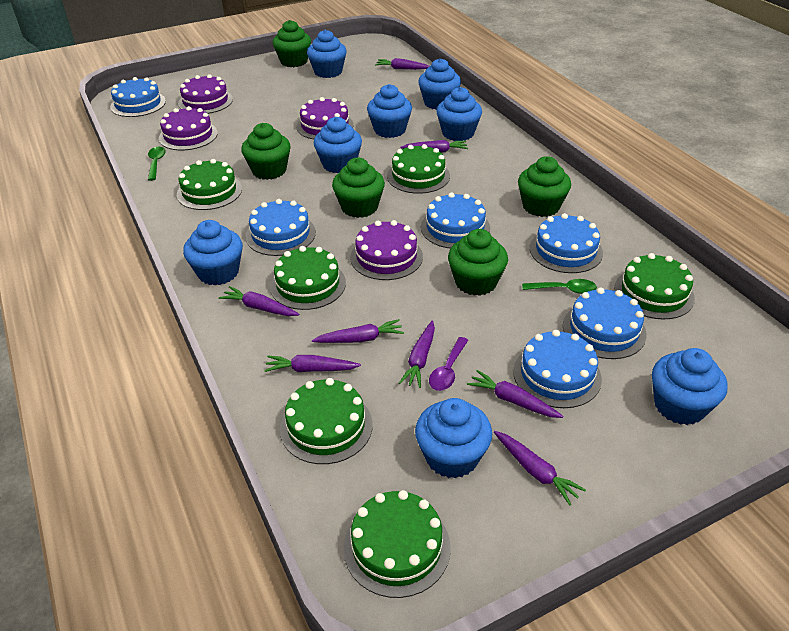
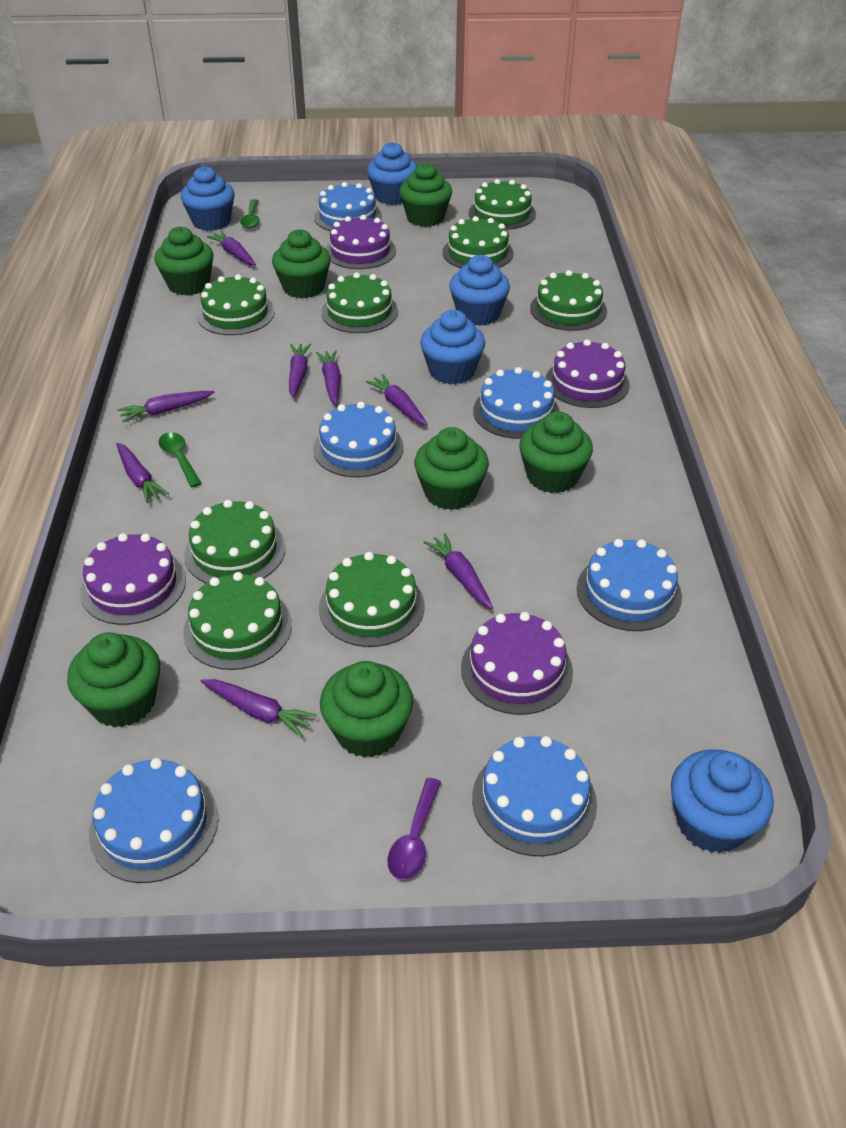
blue cupcake: [183,220,243,285] [307,30,347,78] [314,117,362,173] [367,84,412,138] [415,398,492,479] [418,58,461,110] [437,87,482,141] [652,348,728,425] = 8 -> [181,166,235,231] [367,142,417,205] [420,310,485,385] [449,255,510,326] [671,749,774,853] = 5
green cake: [177,159,242,210] [270,246,346,310] [280,378,373,464] [343,490,450,598] [387,144,450,194] [614,253,695,319] = 6 -> [183,572,292,670] [184,500,285,583] [197,274,275,335] [319,552,425,647] [321,272,398,333] [442,216,514,268] [469,179,536,230] [530,270,607,331] = 8
green cupcake: [241,123,291,180] [273,20,311,67] [332,158,385,218] [448,229,508,296] [518,156,571,217] = 5 -> [67,632,160,727] [154,226,213,296] [272,229,331,299] [320,661,413,758] [399,162,452,227] [414,427,489,510] [519,411,593,493] = 7

